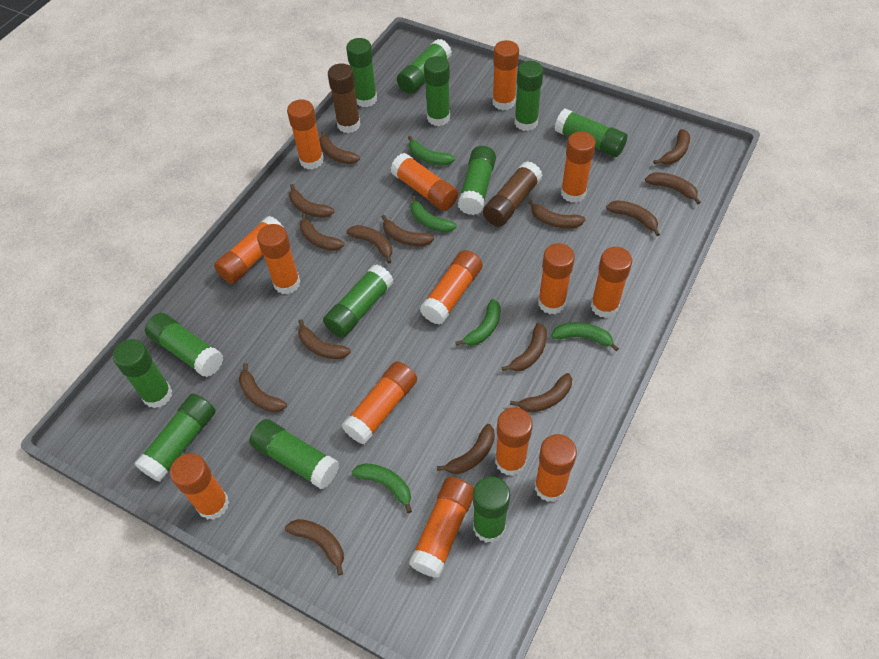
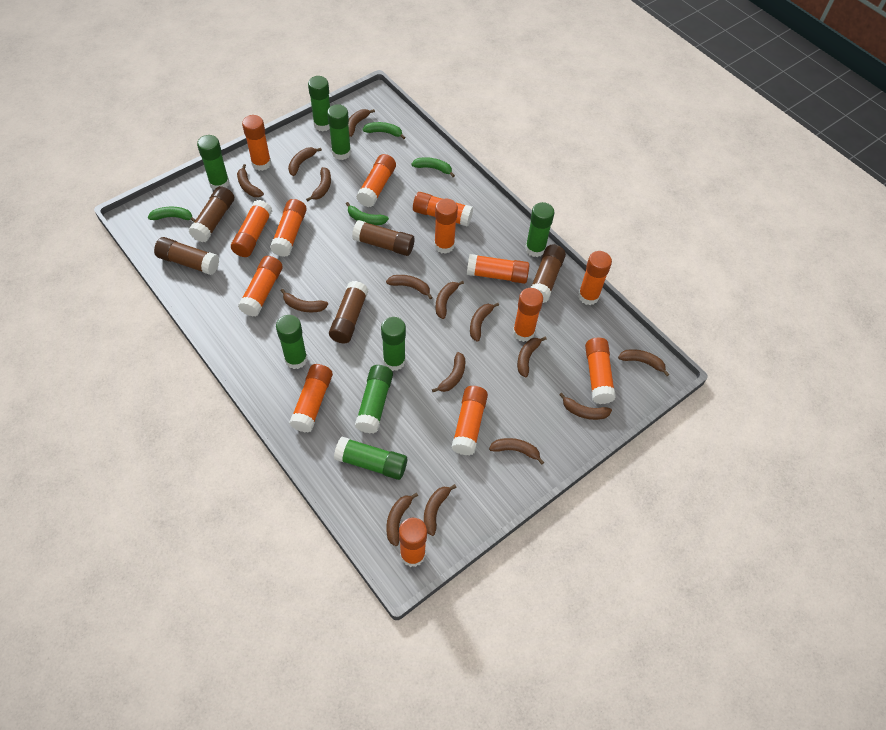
brown glue stick: [328,63,361,133] [483,161,543,227] = 2 -> [154,237,219,275] [188,186,234,242] [329,281,368,343] [352,220,414,256] [530,245,566,303] = 5
green banana: [352,463,412,513] [408,136,455,165] [411,196,457,233] [455,299,501,346] [551,323,619,351] = 5 -> [148,207,195,222] [346,202,389,225] [362,122,406,139] [412,157,455,177] = 4
green glue stick: [113,339,172,408] [134,394,216,482] [145,313,223,377] [250,419,339,489] [323,264,394,338] [346,38,377,107] [397,39,452,94] [424,56,450,126] [458,146,496,215] [473,476,510,543] [515,61,543,131] [555,109,627,157] = 12 -> [197,135,230,190] [276,315,307,369] [308,76,330,131] [327,104,351,160] [334,437,407,480] [355,365,393,433] [381,317,406,371] [525,202,554,257] = 8

